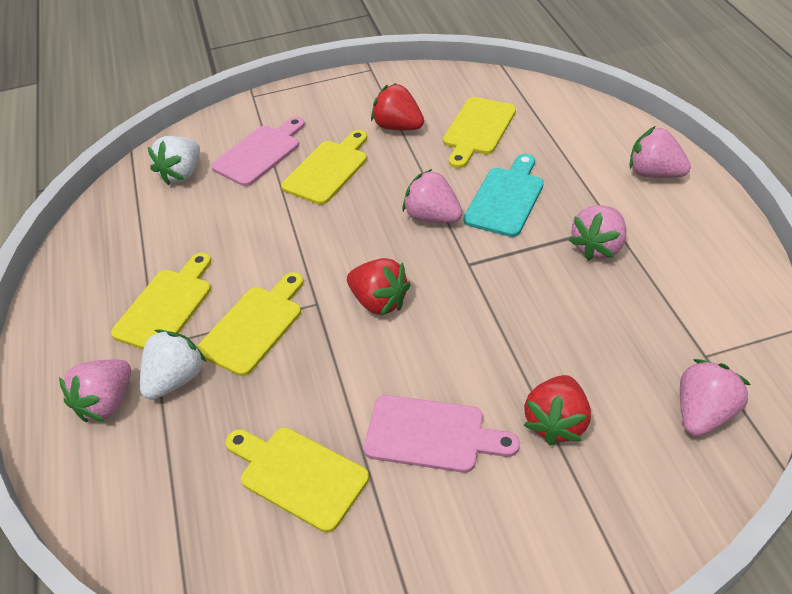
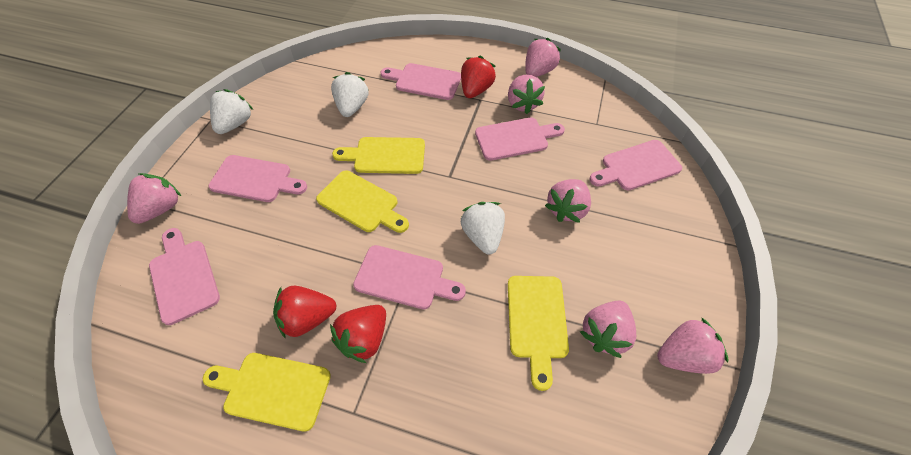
pink cutting board: [211,117,305,186] [364,395,520,473] = 2 -> [149,228,220,325] [208,155,307,202] [353,245,466,310] [380,63,461,100] [475,117,565,161] [590,140,682,190] = 6
pink strawberry: [59,359,131,422] [403,169,463,223] [569,205,627,261] [630,126,691,178] [680,359,751,436] = 5 -> [127,173,181,224] [508,75,545,114] [525,38,561,77] [545,179,591,223] [580,301,636,358] [657,317,729,374] = 6
turquoise cutting board: [464,154,544,237] = 1 -> none = 0
white strawberry: [140,330,207,400] [148,136,200,185] = 2 -> [210,89,253,134] [331,72,369,117] [461,202,505,255] = 3
yellow cutting board: [111,253,211,350] [197,272,304,376] [225,428,369,533] [281,130,367,205] [443,97,516,168] = 5 -> [203,353,331,432] [316,170,409,233] [332,137,425,174] [508,276,569,391] = 4

